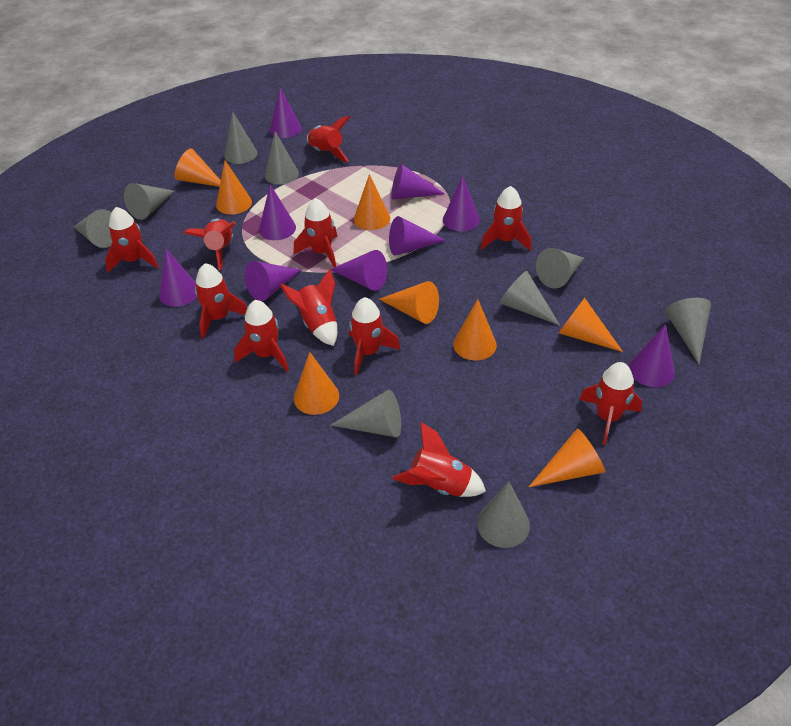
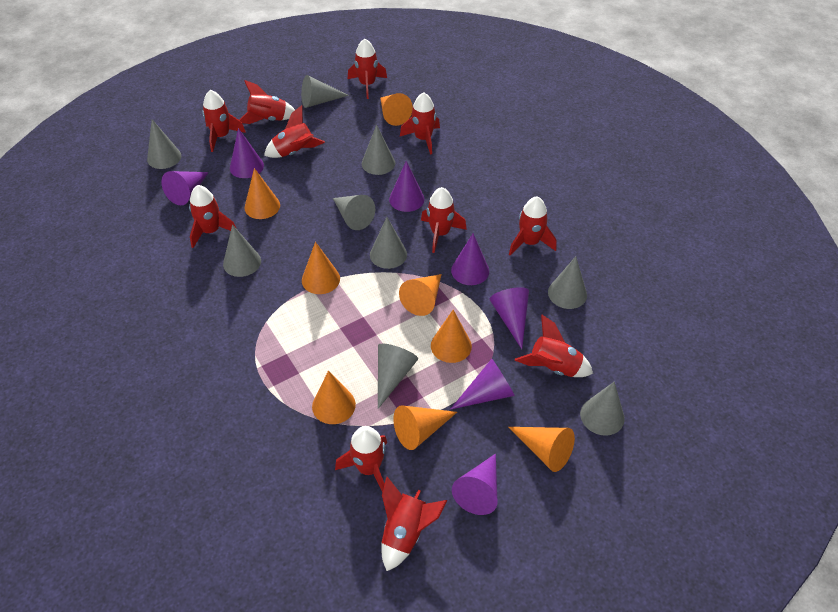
purple cone: [159,248,197,307] [245,261,302,301] [259,184,296,240] [270,88,302,138] [330,250,387,291] [389,216,446,255] [391,164,445,200] [443,176,480,231] [629,324,675,387] = 9 -> [161,171,209,205] [230,128,264,178] [389,161,424,212] [450,359,515,410] [451,233,489,285] [452,454,498,515] [490,287,529,349] = 7

